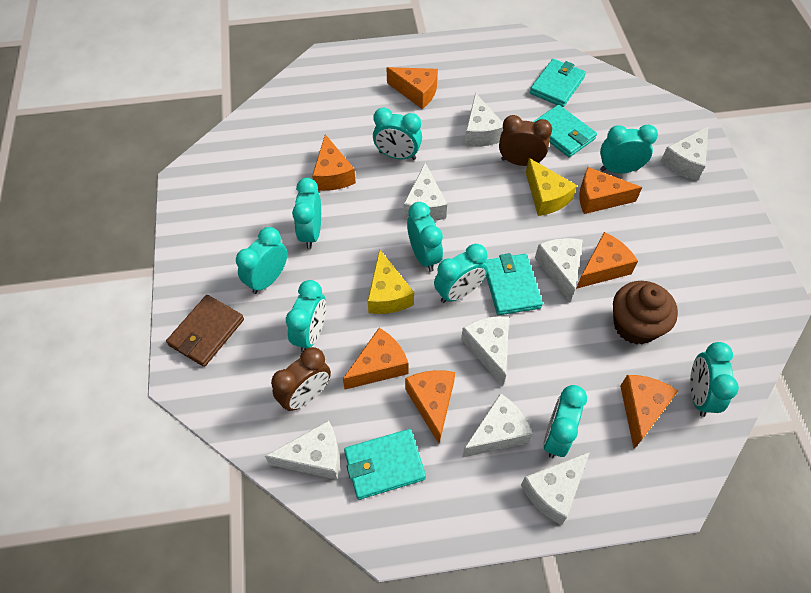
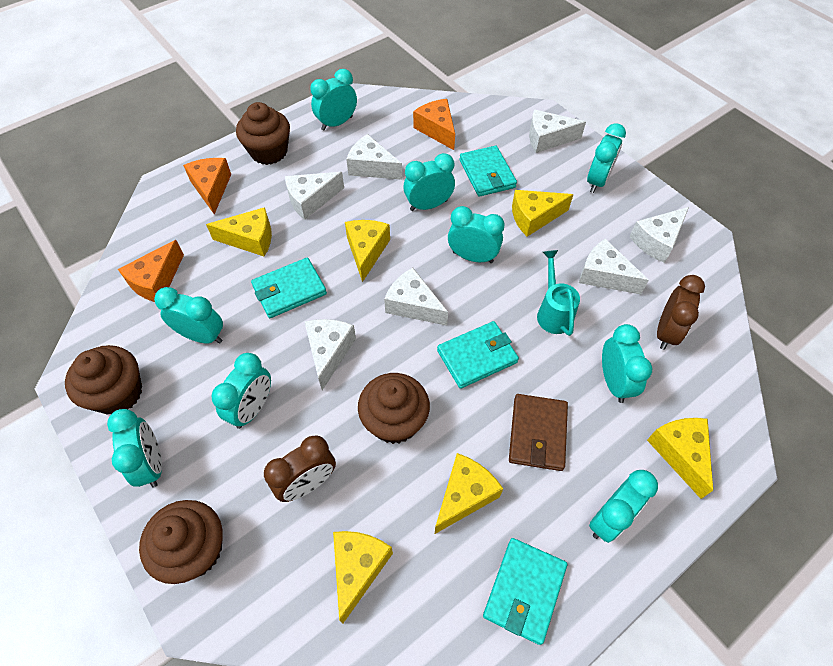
brown cupcake: [613,281,678,345] = 1 -> [65,345,142,415] [139,500,223,584] [236,102,290,165] [358,373,430,444] = 4
orange cheese: [312,134,356,191] [343,328,409,390] [387,67,438,109] [405,370,455,444] [576,232,638,289] [579,167,642,214] [620,375,678,449] = 7 -> [118,240,184,302] [183,158,231,215] [413,99,455,150] = 3
turquoise watering can: none = 0 -> [537,250,580,336] = 1
white cheese: [265,420,340,480] [403,163,447,221] [461,316,509,386] [462,393,533,457] [464,93,503,147] [521,452,590,525] [535,238,583,302] [660,127,708,181] = 8 -> [285,172,344,220] [304,319,356,390] [346,134,402,180] [384,267,448,326] [529,110,586,153] [579,239,649,294] [629,207,689,263] = 7
yellow cheese: [368,249,414,314] [526,158,577,216] = 2 -> [206,207,272,256] [333,531,393,624] [345,220,390,282] [435,453,503,534] [512,190,574,237] [647,418,713,499] = 6

